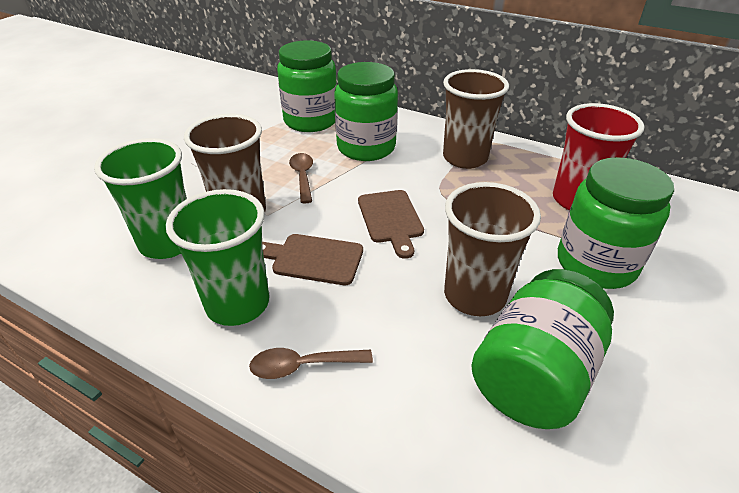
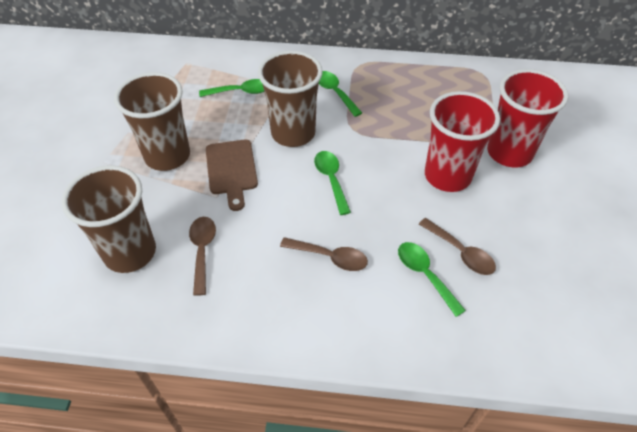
brown cutting board: [262,234,363,285] [358,190,424,259] = 2 -> [206,139,258,211] = 1
brown spoon: [249,348,373,379] [289,153,313,203] = 2 -> [189,217,216,296] [280,237,368,271] [419,218,496,275] = 3
green cup: [94,138,187,259] [166,189,269,326] = 2 -> none = 0
green jar: [277,40,337,132] [334,62,398,161] [471,269,614,429] [558,157,674,289] = 4 -> none = 0
green spoon: none = 0 -> [199,79,264,97] [314,151,351,215] [319,71,362,117] [398,242,466,317] = 4
red cup: [553,103,645,210] = 1 -> [425,91,500,192] [487,69,568,167] = 2

